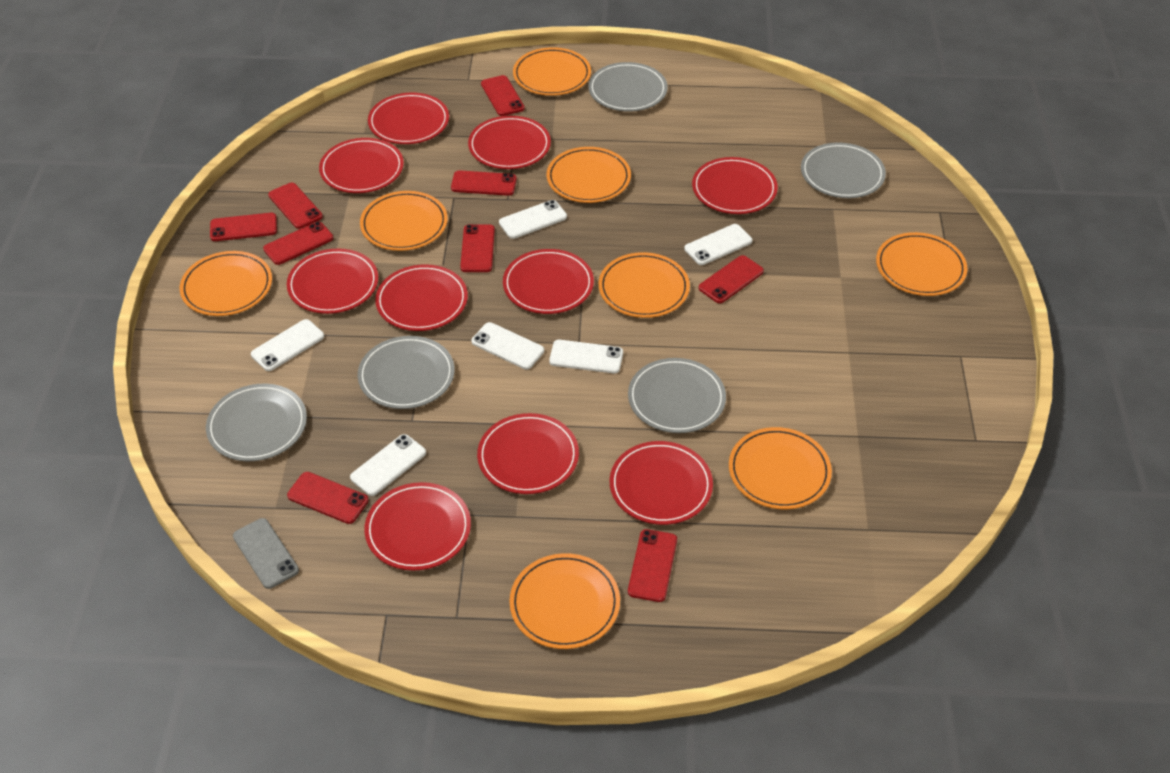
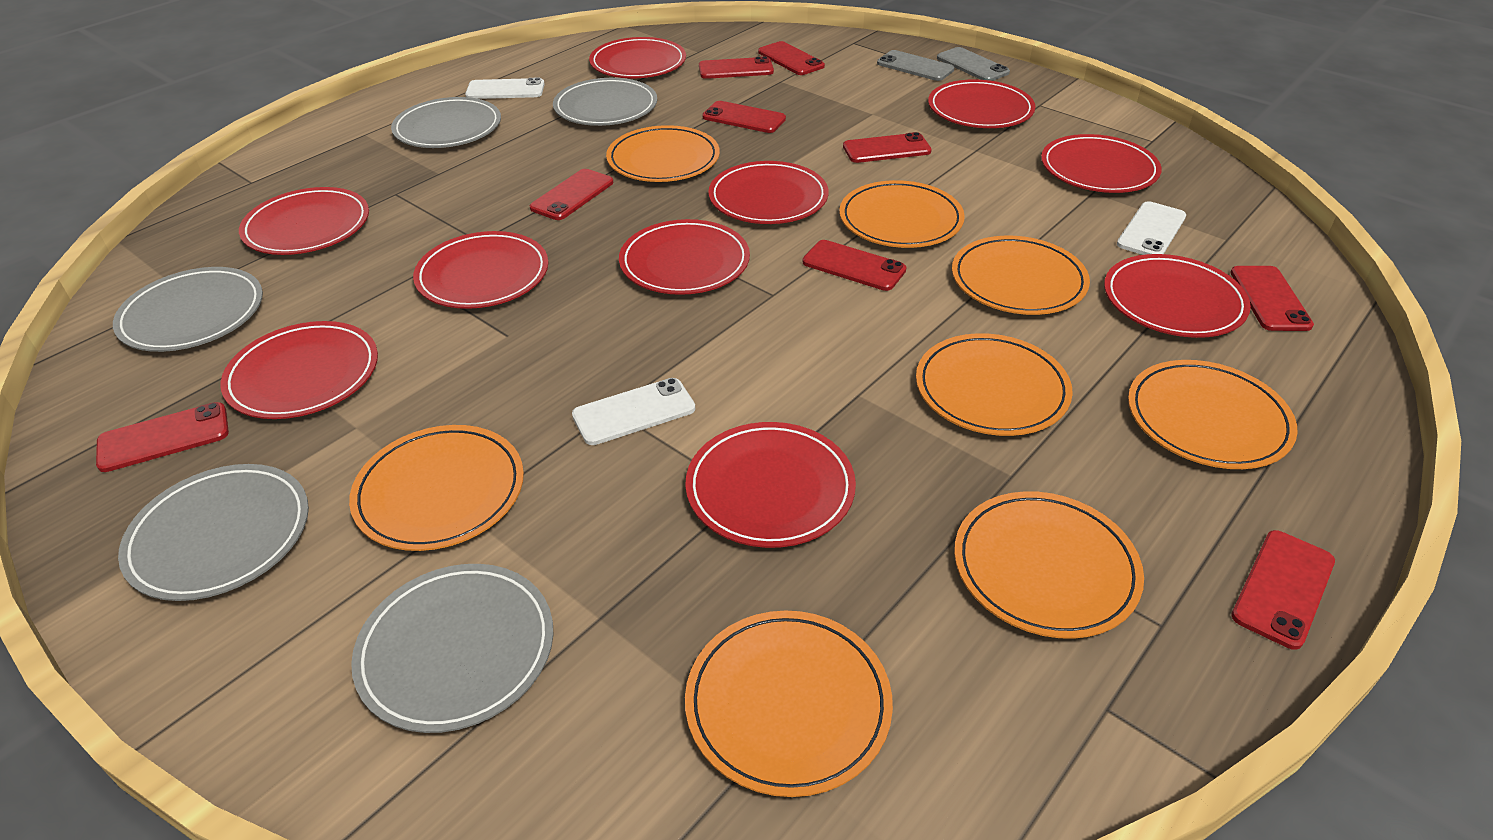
grey phone: [233,518,299,589] = 1 -> [877,50,954,81] [937,47,1010,81] = 2
white phone: [251,319,324,371] [350,434,426,496] [471,322,544,369] [499,200,567,239] [549,340,623,374] [684,224,752,265] = 6 -> [465,78,545,99] [572,378,695,445] [1117,201,1186,255] = 3

